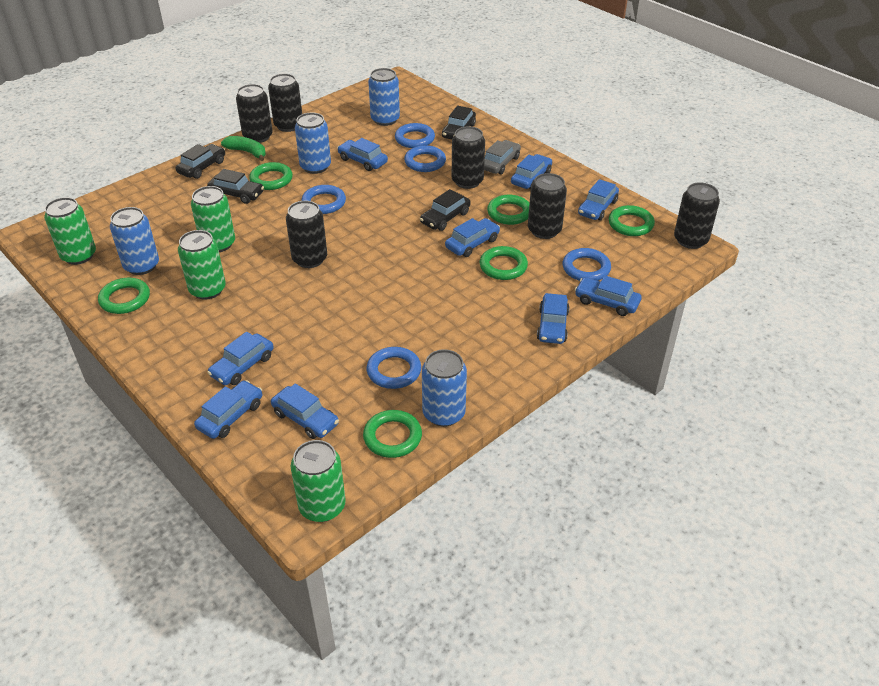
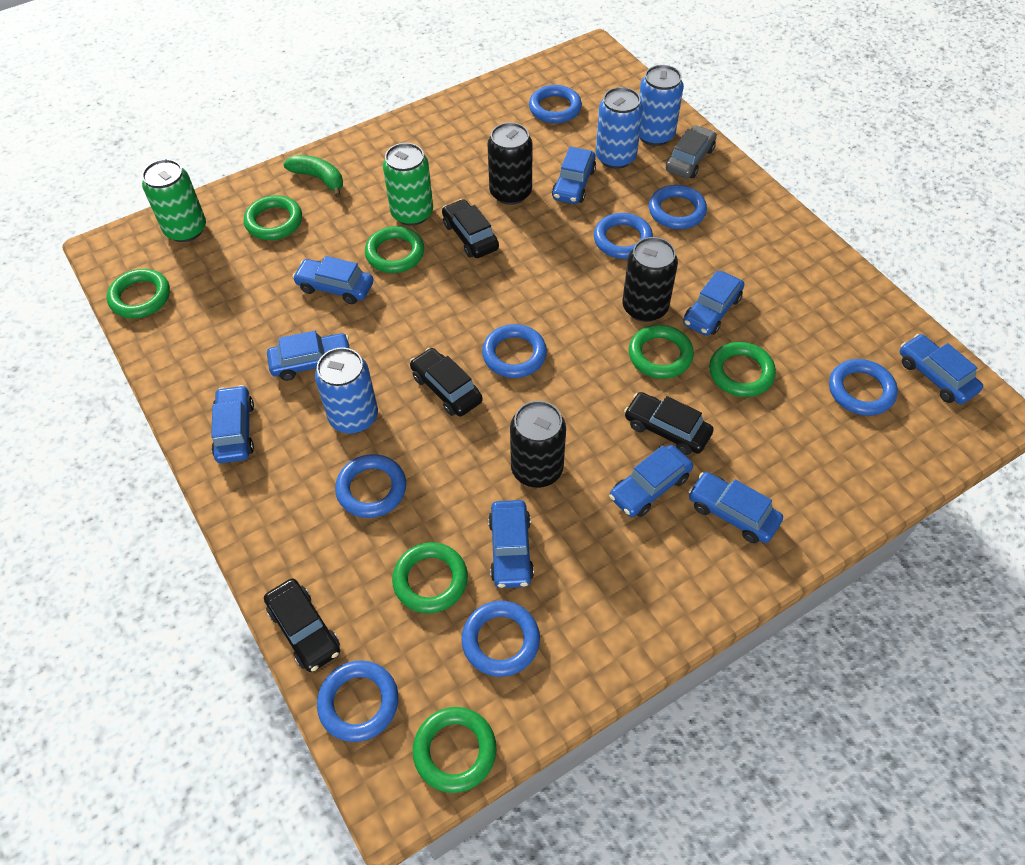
black can: [236,84,273,143] [268,74,302,132] [286,201,327,268] [452,126,485,189] [528,173,567,239] [674,182,720,249] = 6 -> [488,122,533,205] [510,401,566,488] [622,237,678,322] = 3
blue can: [110,207,159,275] [295,112,331,174] [368,68,400,126] [422,349,467,427] = 4 -> [315,347,378,433] [596,87,643,169] [639,65,684,146] = 3
blue ring: [302,185,346,214] [367,347,421,389] [395,123,435,148] [404,145,446,172] [563,248,611,281] = 5 -> [317,660,398,742] [335,454,406,518] [461,601,540,677] [482,324,547,378] [529,85,582,123] [594,213,653,259] [649,185,707,229] [829,359,898,416] = 8
green can: [44,197,96,265] [178,230,226,300] [191,186,235,252] [291,440,346,522] = 4 -> [142,159,206,242] [383,143,433,226] = 2
green ring: [98,278,150,314] [249,162,293,190] [363,410,422,458] [480,246,528,280] [487,195,530,225] [609,205,655,236] = 6 -> [107,269,170,318] [244,195,302,240] [365,226,424,273] [392,542,468,613] [413,707,496,793] [629,325,694,379] [709,342,776,397] = 7

